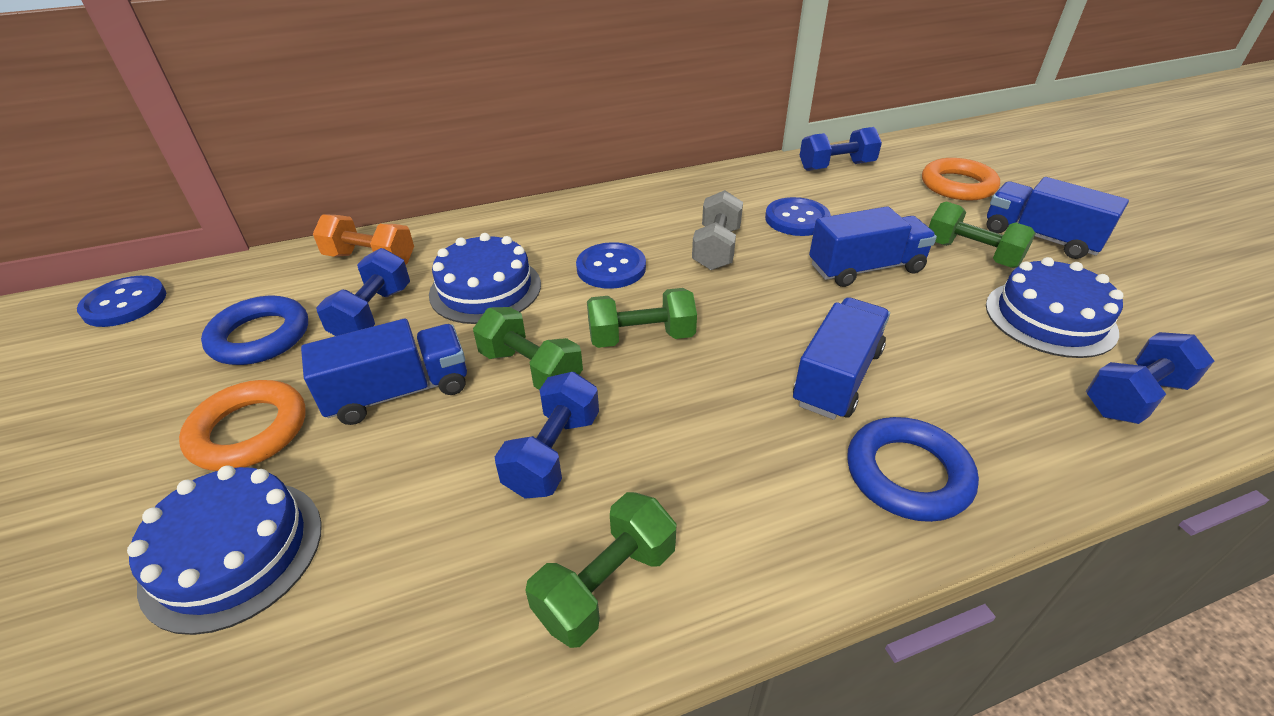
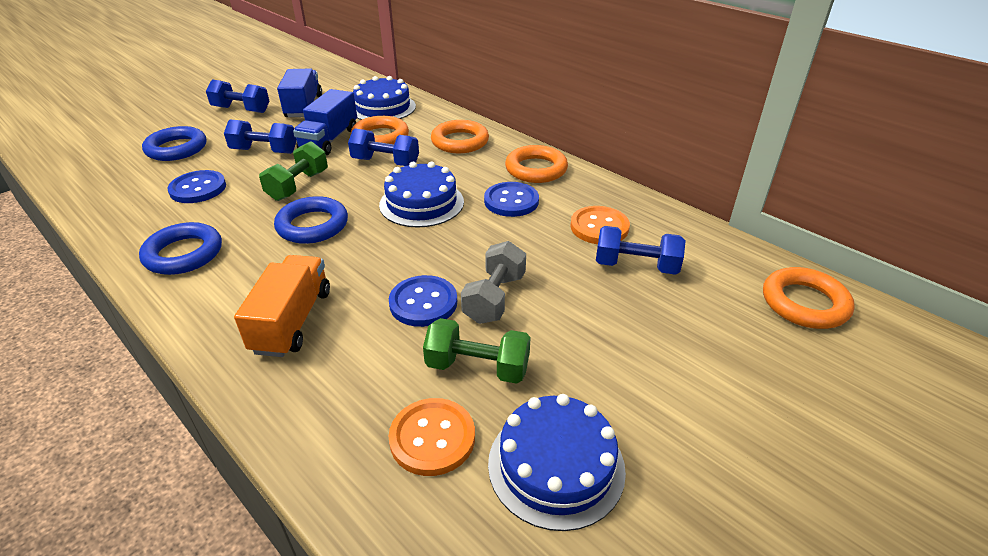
blue ring: [201,296,308,365] [847,417,979,522] = 2 -> [139,222,222,275] [142,126,207,161] [274,196,348,244] = 3
blue truck: [301,319,467,425] [793,297,890,420] [809,206,937,287] [986,177,1129,259] = 4 -> [277,68,322,117] [293,89,357,155] = 2
green dumbbell: [473,307,583,390] [525,492,677,648] [587,288,697,348] [929,202,1036,268] = 4 -> [259,141,328,201] [423,318,531,384] = 2
orange button: none = 0 -> [388,398,475,476] [570,206,630,244] = 2
orange dumbbell: [313,214,414,265] = 1 -> none = 0
orange ring: [179,380,306,471] [922,158,1000,201] = 2 -> [351,116,409,144] [431,120,489,153] [505,145,568,183] [763,267,855,329] = 4
orange truck: none = 0 -> [234,255,330,357] = 1

